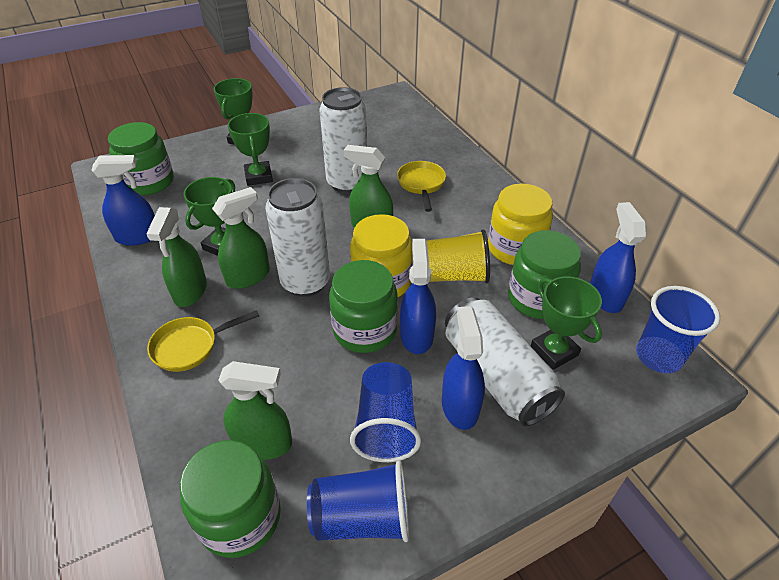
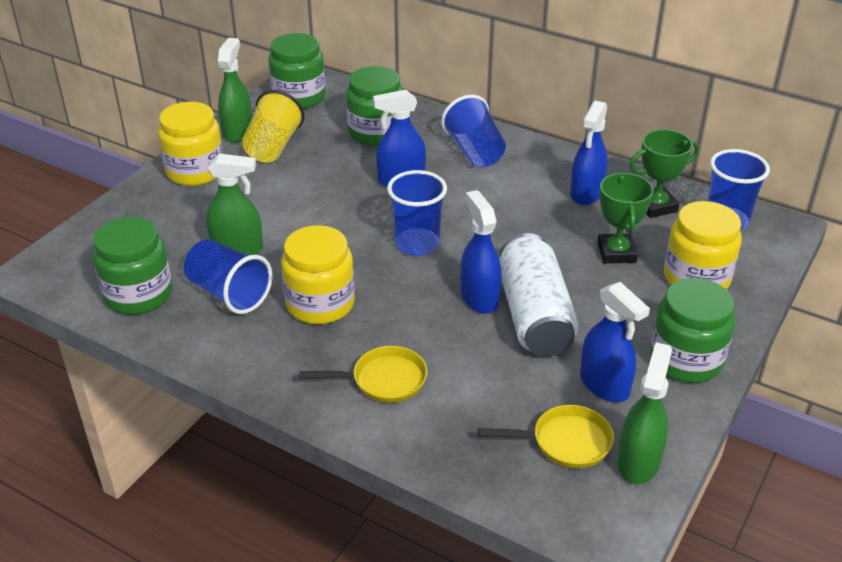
blue cup: [307,461,409,542] [350,362,421,462] [636,286,720,373] = 3 -> [184,239,272,314] [387,170,447,256] [441,95,506,167] [708,149,770,231] = 4
green spray bottle: [146,207,207,307] [212,187,270,289] [218,361,292,460] [344,145,393,228] = 4 -> [206,154,263,255] [218,38,252,142] [618,342,672,484] = 3
green trophy: [183,177,235,256] [214,78,253,144] [228,113,273,186] [531,276,602,370] = 4 -> [597,173,654,264] [629,129,700,218] = 2
white can: [265,178,330,297] [319,87,367,193] [445,297,565,426] = 3 -> [499,233,579,357] = 1
yellow jar: [350,214,413,297] [488,184,553,265] = 2 -> [158,102,224,186] [281,225,355,324] [664,201,742,289] = 3

